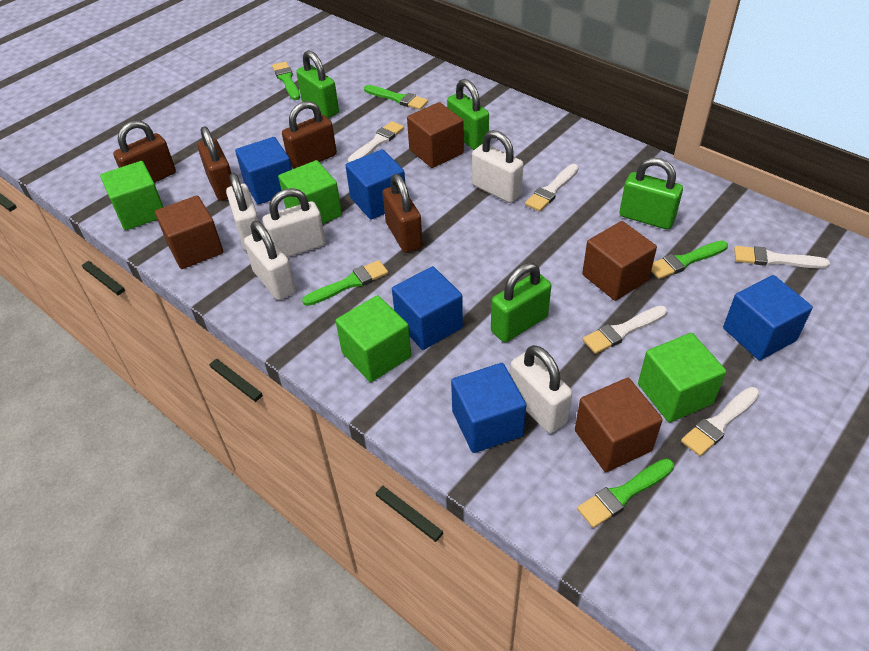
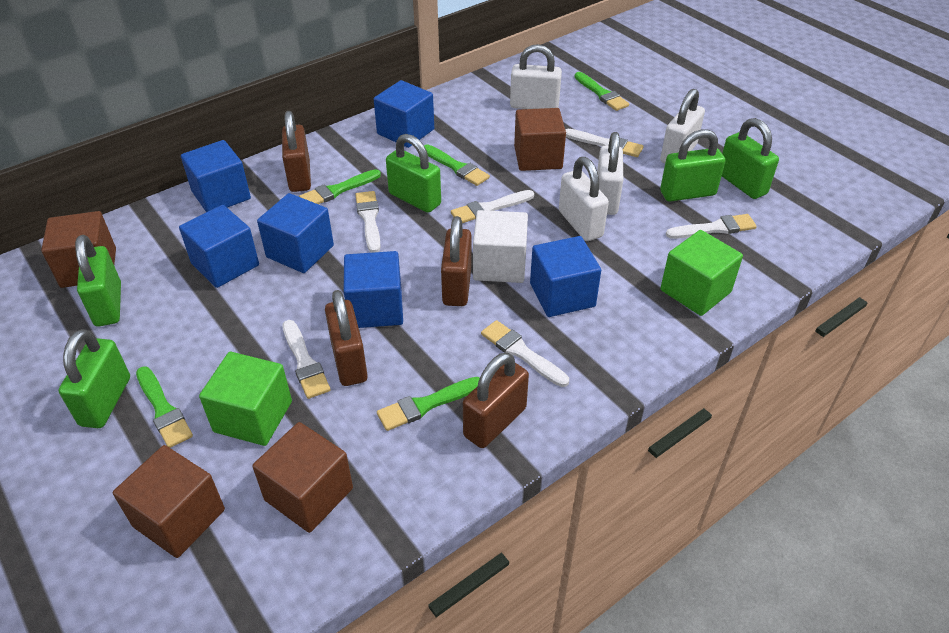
blue cube: [235,137,292,205] [345,149,405,220] [392,266,463,350] [451,363,526,453] [723,275,813,361] = 5 -> [179,205,259,288] [181,140,251,212] [257,193,334,273] [344,251,403,328] [374,80,434,148] [530,236,601,317] = 6
green cube: [100,161,163,230] [278,160,342,224] [336,295,411,382] [638,333,726,423] = 4 -> [199,352,292,446] [660,230,743,316] = 2
green padlock: [296,50,339,118] [447,79,489,150] [491,263,551,342] [620,157,683,230] = 4 -> [59,329,130,428] [75,235,121,326] [386,134,441,213] [660,129,725,202] [722,118,779,199] = 5
white brush: [348,121,404,163] [525,164,579,211] [583,306,667,354] [681,387,760,456] [734,246,830,269] = 5 -> [283,320,331,399] [355,191,381,253] [451,190,534,223] [481,320,569,387] [565,129,644,157] [666,214,757,239] = 6
white cube: none = 0 -> [473,210,528,283] = 1
white padlock: [226,173,259,251] [244,221,296,300] [263,188,326,257] [472,130,524,203] [510,345,572,433] = 5 -> [510,44,562,109] [559,157,609,241] [597,132,623,215] [660,89,705,163] = 4

